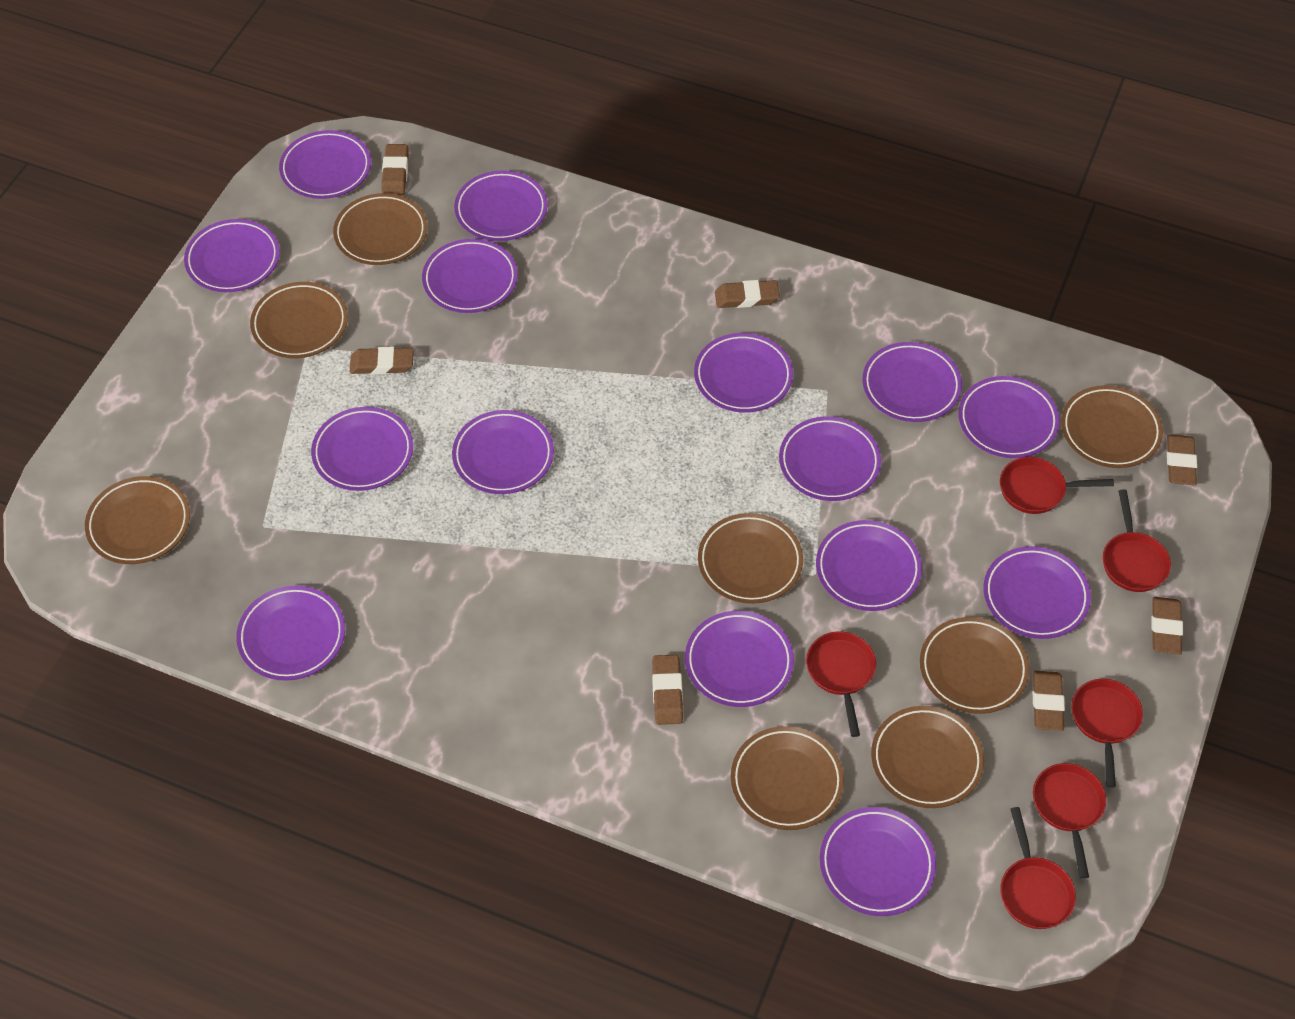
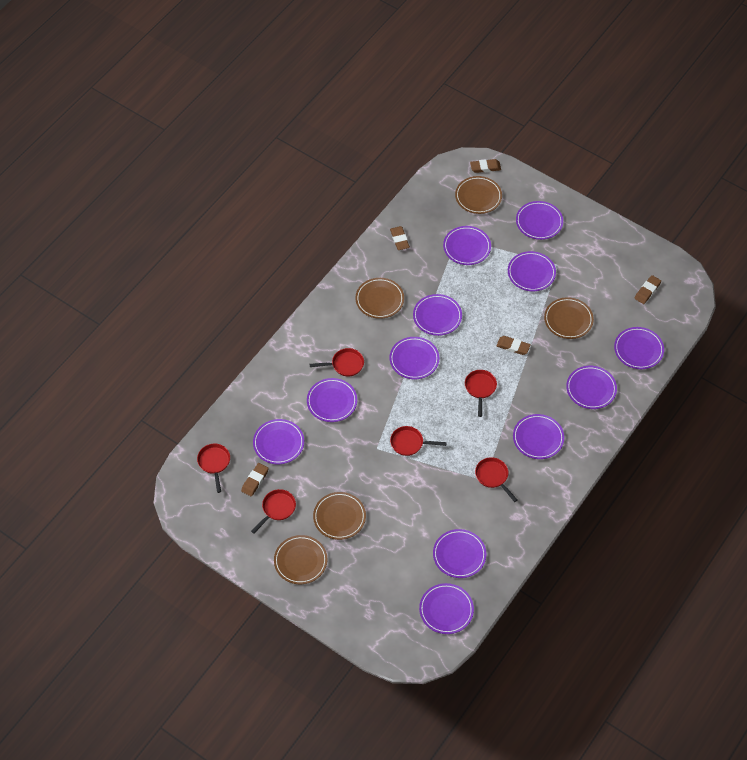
brown eraser: [350,347,414,375] [381,144,409,195] [652,655,683,725] [715,280,780,308] [1033,671,1065,731] [1151,597,1183,655] [1167,434,1197,485] = 7 -> [241,463,269,496] [390,226,410,250] [470,159,501,173] [496,336,531,355] [634,275,661,304] = 5
brown plate: [85,476,190,564] [250,282,348,358] [333,193,427,265] [698,513,803,604] [731,726,844,830] [871,706,984,808] [920,617,1030,714] [1061,385,1163,468] = 8 -> [274,535,328,584] [313,492,366,540] [355,278,404,319] [455,176,502,214] [544,297,594,339] = 5
purple plate: [184,219,280,292] [236,586,345,681] [279,130,371,199] [311,407,413,491] [422,239,518,313] [452,410,554,494] [454,170,548,241] [685,611,794,707] [694,333,793,413] [779,416,881,501] [816,520,922,611] [820,807,936,916] [862,342,962,422] [958,376,1060,458] [983,546,1091,639] = 15 -> [253,419,304,464] [307,378,357,422] [390,337,439,379] [413,294,462,336] [419,583,474,634] [433,529,487,578] [443,226,491,265] [508,251,556,291] [513,414,564,459] [516,201,563,240] [566,366,617,409] [614,327,664,369] = 12

